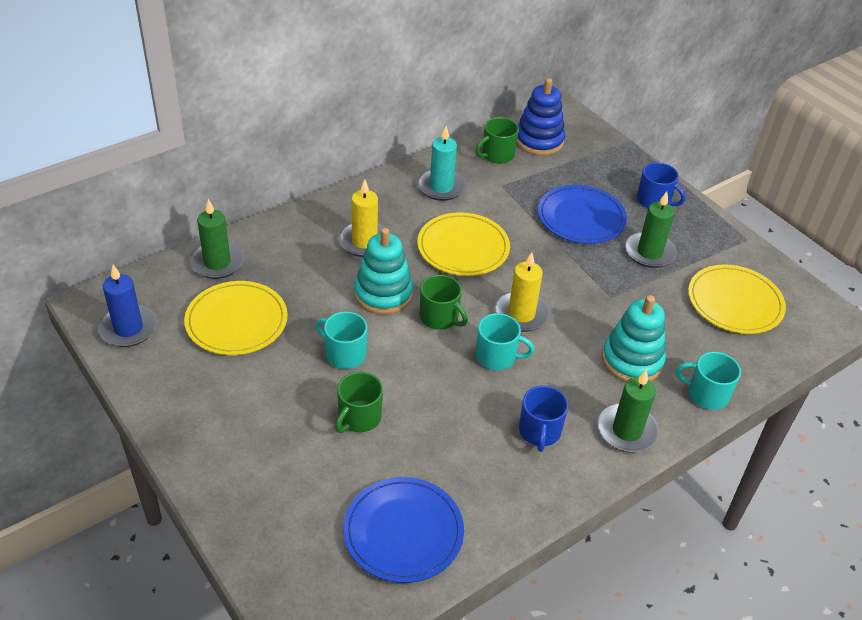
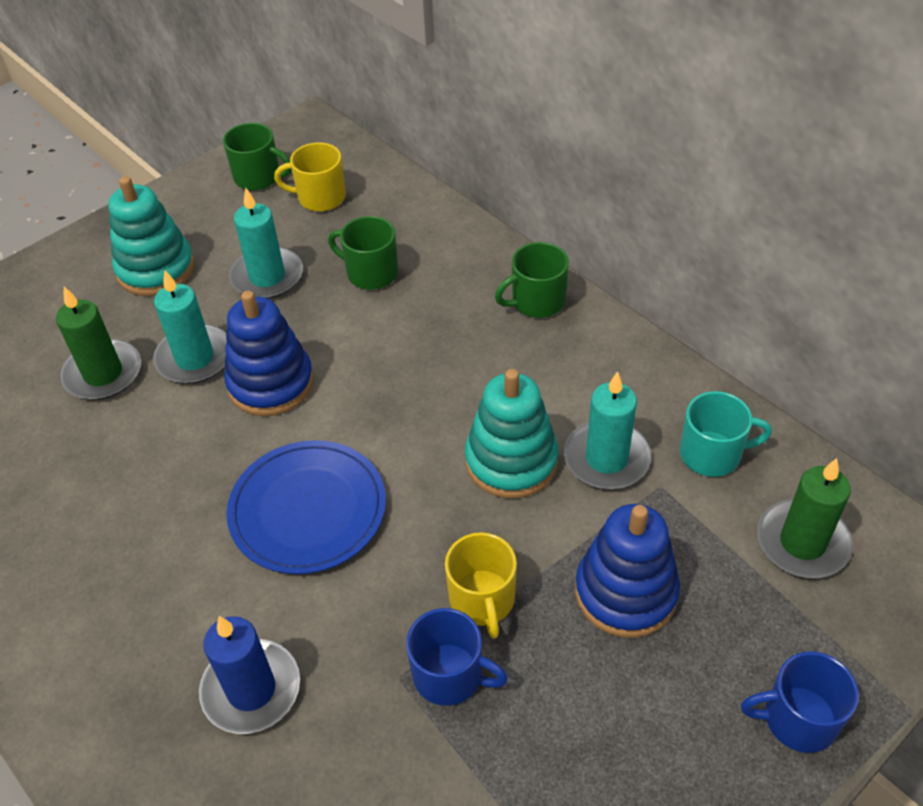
blue plate: [343,477,464,583] [538,185,627,244] = 2 -> [227,440,386,574] = 1
blue stacking toy: [517,78,565,156] = 1 -> [224,291,314,416] [575,504,680,638] = 2
green candle: [189,199,244,279] [598,370,659,452] [625,191,677,268] = 3 -> [56,287,141,400] [757,458,853,578] = 2
turquoise candle: [417,126,466,201] = 1 -> [153,270,227,384] [229,188,303,299] [564,371,651,489] = 3
turquoise mug: [316,311,367,369] [476,313,535,370] [676,352,741,410] = 3 -> [680,391,772,477] = 1
yellow candle: [338,179,385,257] [495,252,550,332] = 2 -> none = 0
yellow mug: none = 0 -> [274,142,346,212] [445,532,517,639] = 2
yellow plate: [184,281,288,355] [417,212,510,276] [688,264,786,334] = 3 -> none = 0

